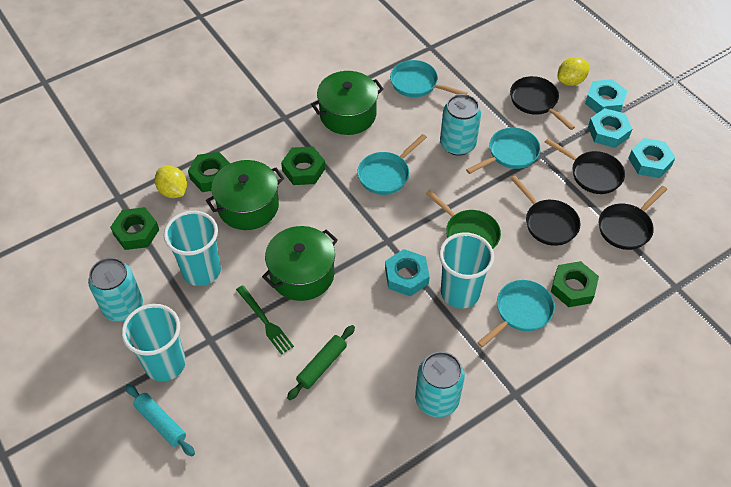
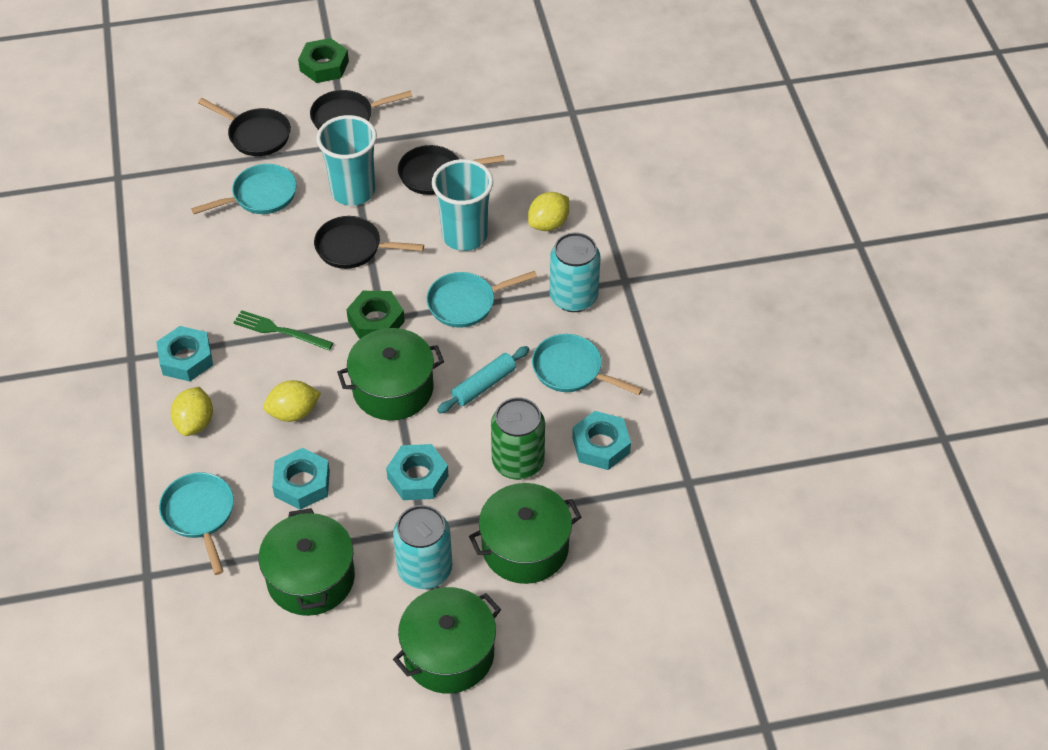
green can: none = 0 -> [491,397,545,480] = 1
green nut: [110,207,159,250] [188,152,230,192] [281,147,325,185] [551,261,599,307] = 4 -> [298,38,349,83] [346,291,405,339] = 2
green pan: [426,190,501,249] = 1 -> none = 0
green pot: [206,160,284,230] [262,226,338,301] [311,71,384,135] = 3 -> [259,508,355,616] [337,328,444,421] [393,587,501,693] [469,483,581,584] = 4
green rolling pin: [287,325,355,400] = 1 -> none = 0
turquoise can: [88,258,143,322] [415,352,465,417] [440,94,481,156] = 3 -> [393,505,452,589] [550,232,600,312] = 2
turquoise cup: [122,304,186,381] [164,211,221,286] [439,233,494,308] = 3 -> [316,115,377,206] [432,159,493,251] = 2
yellow lemon: [155,166,187,198] [558,57,589,86] = 2 -> [171,387,213,436] [263,380,321,422] [528,192,569,231] = 3

